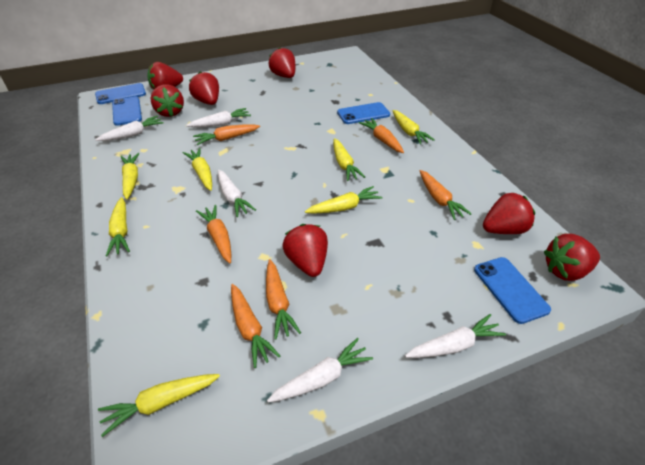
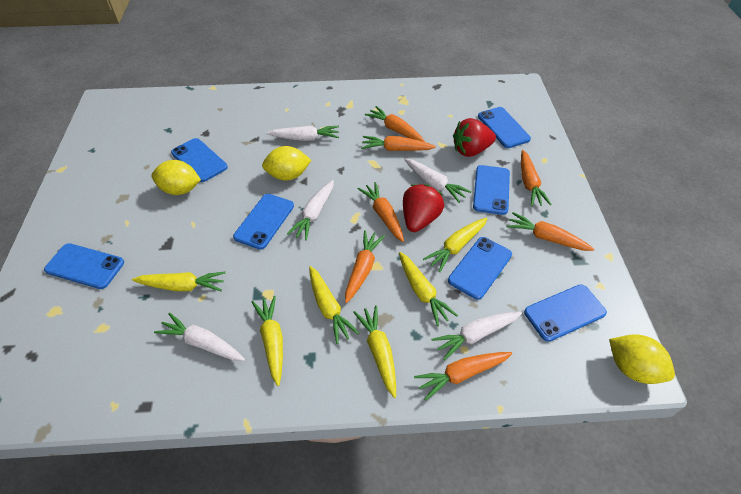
blue phone: [95,83,146,104] [112,97,142,126] [337,102,390,124] [474,257,551,324] = 4 -> [44,243,124,289] [171,138,228,182] [233,194,294,250] [448,237,512,300] [473,165,510,215] [478,107,531,148] [524,284,607,342] = 7
orange carrot: [193,124,260,145] [196,205,231,263] [231,284,280,368] [266,259,301,340] [358,118,404,153] [420,170,472,220] = 6 -> [345,230,385,303] [358,182,404,242] [361,136,436,151] [365,106,425,142] [414,352,512,400] [507,212,595,251] [521,150,552,206] = 7
red strawberry: [147,62,183,90] [151,84,184,117] [189,71,219,105] [269,47,295,78] [282,224,328,277] [483,192,535,234] [544,234,600,281] = 7 -> [403,184,444,232] [453,118,496,157] = 2
yellow carrot: [98,374,220,437] [106,197,130,256] [120,153,140,200] [183,148,212,191] [305,186,382,214] [333,138,365,181] [392,110,435,145] = 7 -> [132,272,226,291] [252,296,283,386] [309,266,360,344] [353,305,396,398] [399,252,458,326] [423,218,488,272] = 6
yellow lemon: none = 0 -> [151,160,201,195] [262,146,311,181] [609,334,675,384] = 3

